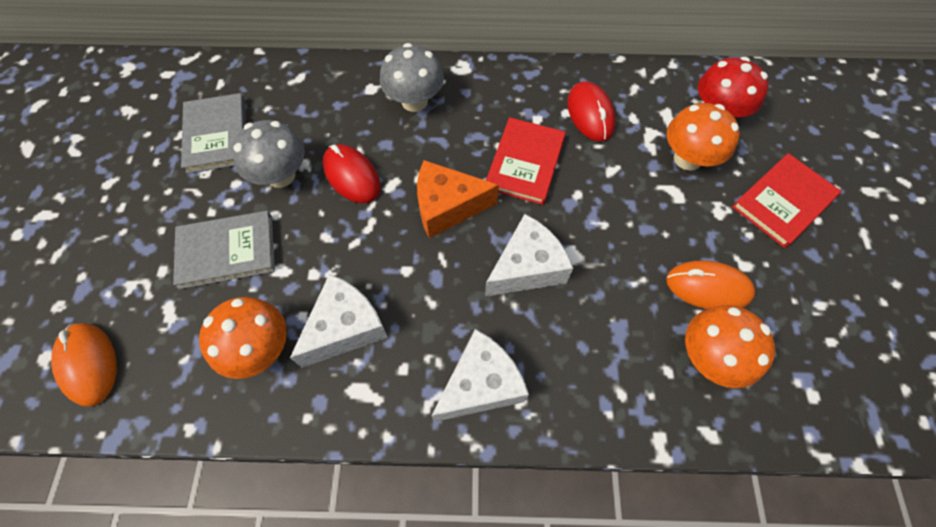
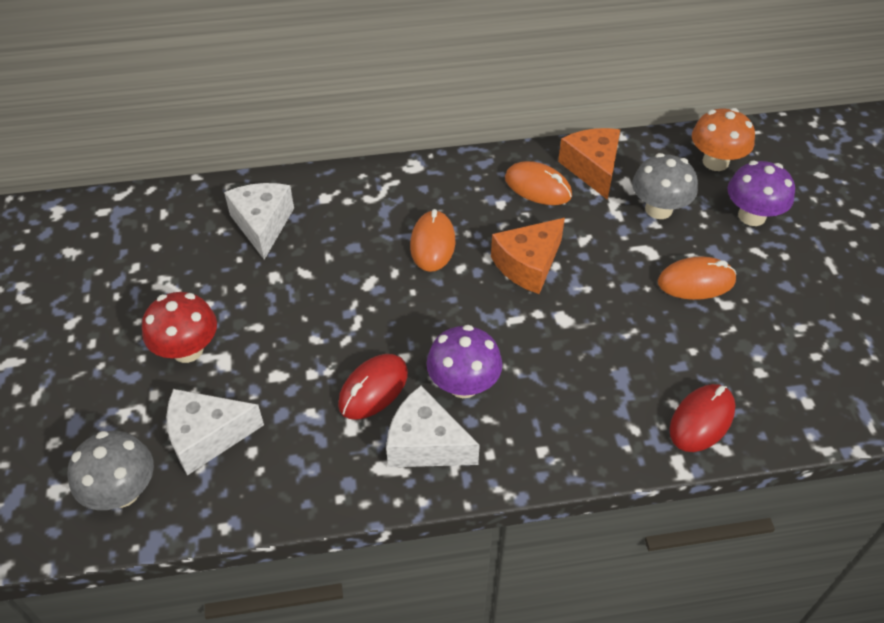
grey book: [173,211,275,289] [181,93,246,174] = 2 -> none = 0
orange cheese: [417,160,499,238] = 1 -> [491,218,565,294] [558,128,620,200] = 2
orange mouse: [51,323,117,407] [666,260,756,309] = 2 -> [410,209,455,272] [505,161,572,205] [658,256,736,300] = 3
orange mushroom: [199,297,287,379] [667,103,740,171] [685,305,775,388] = 3 -> [692,108,755,171] = 1
purple mushroom: none = 0 -> [426,325,502,398] [727,161,795,226] = 2
red book: [486,117,566,205] [732,153,841,248] = 2 -> none = 0

